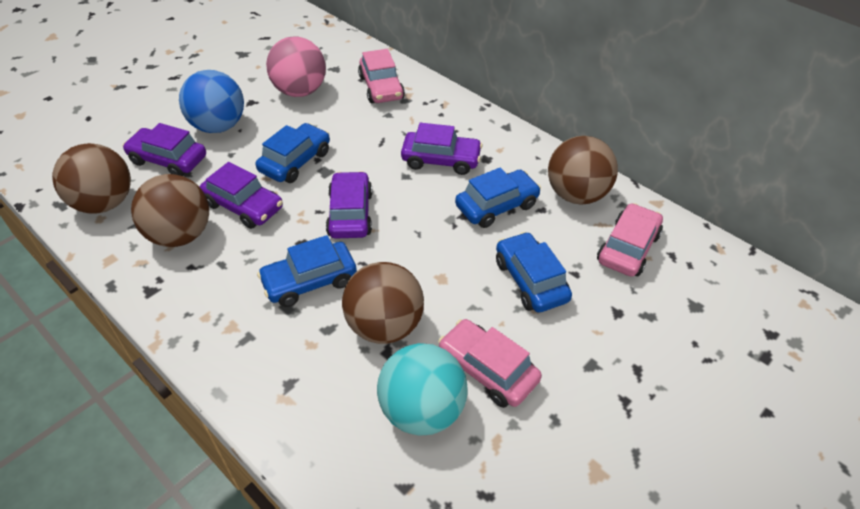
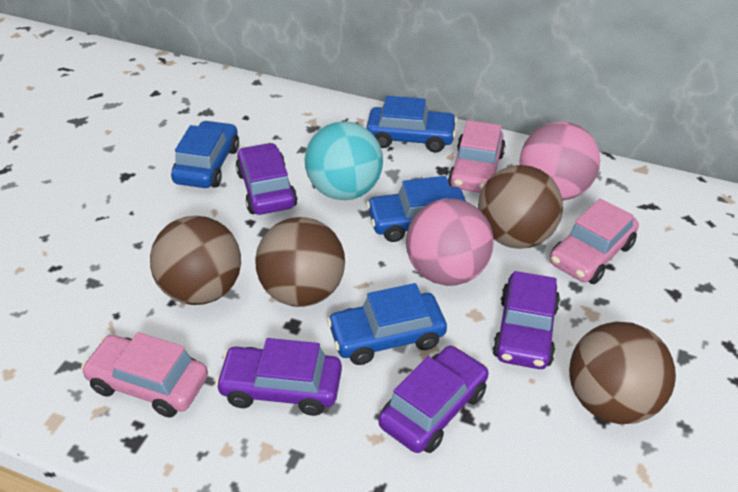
blue ball: [179,70,244,133] = 1 -> none = 0
pink ball: [266,36,326,97] = 1 -> [406,199,494,286] [519,122,600,200] = 2

